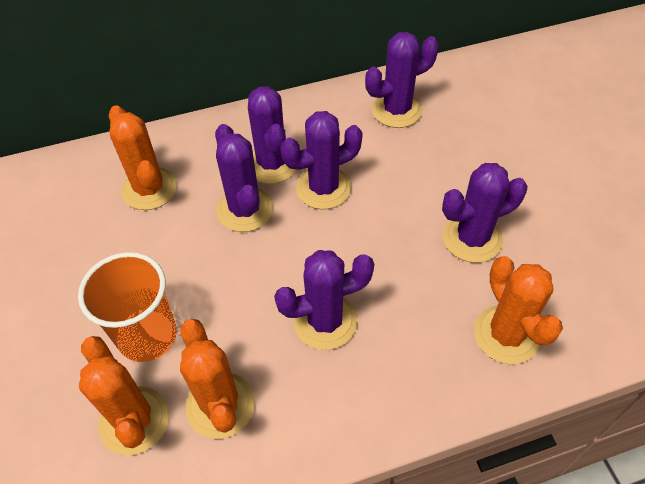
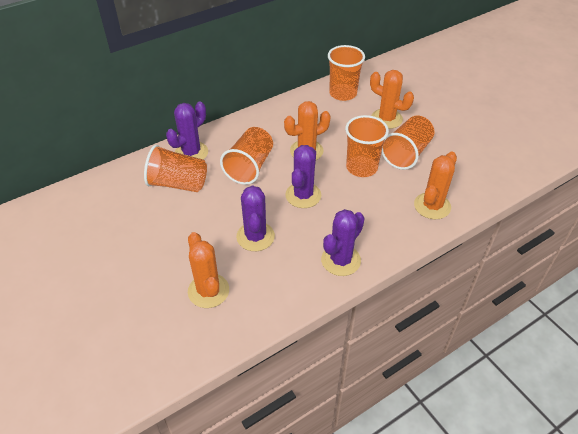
orange cup: [78,252,177,362] = 1 -> [144,145,207,192] [220,127,273,185] [328,45,365,101] [345,115,389,177] [381,116,434,170] = 5
purple cactus: [215,124,273,232] [248,87,297,184] [274,250,374,350] [280,111,363,209] [365,32,439,128] [442,163,527,263] = 6 -> [166,102,208,160] [236,186,275,251] [285,145,322,208] [321,209,365,276] = 4

